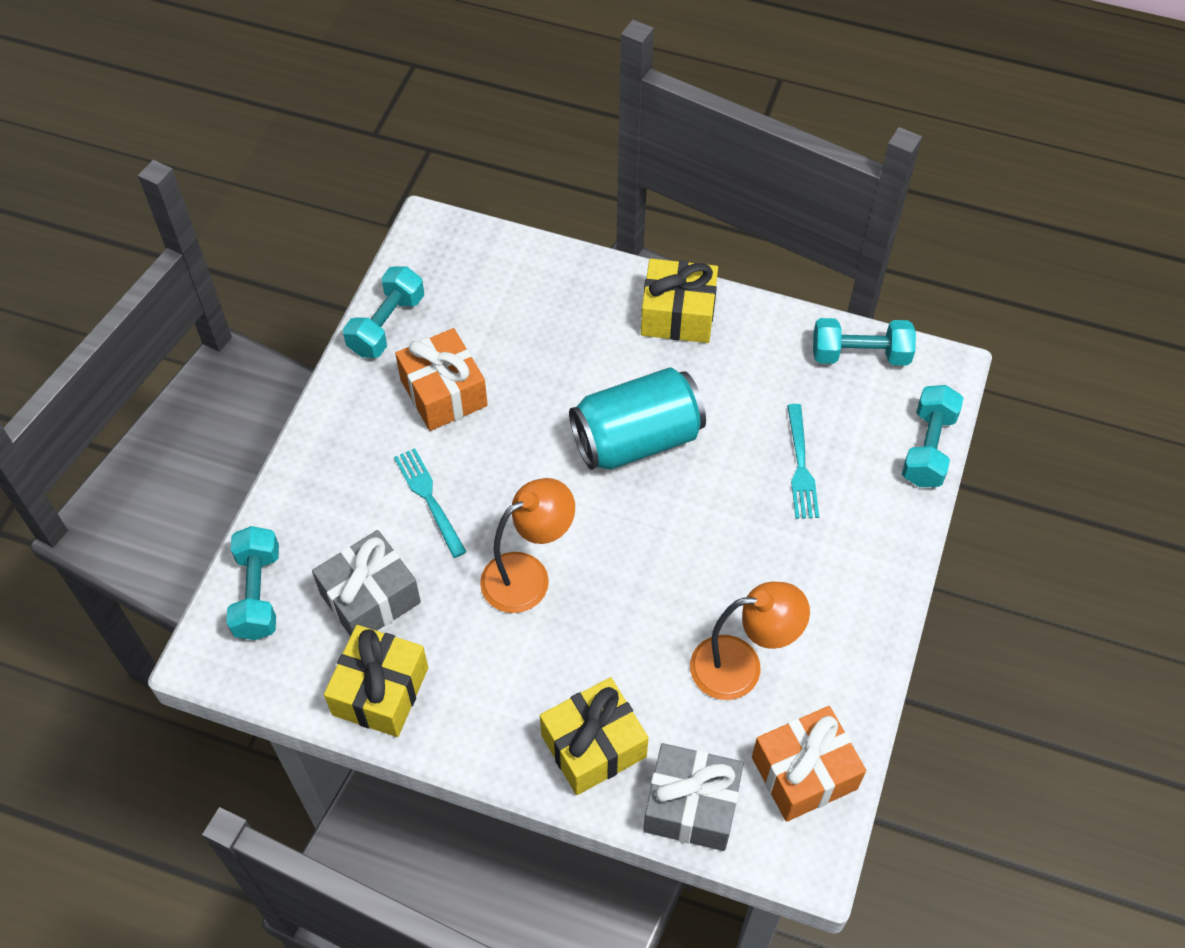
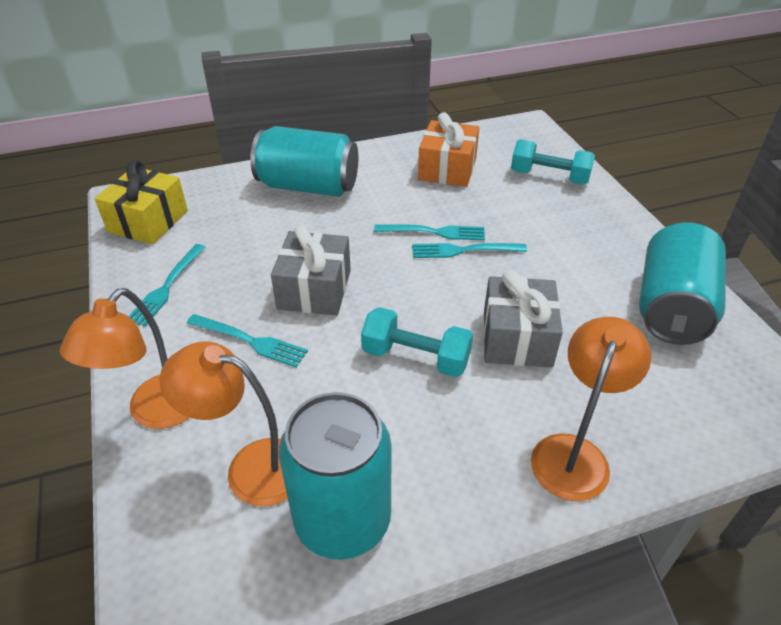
orange gift: [395,328,488,431] [752,706,866,822] = 2 -> [418,112,479,187] = 1
orange lamp: [480,478,575,613] [690,582,810,700] = 2 -> [60,288,190,429] [159,342,288,507] [531,317,651,501] = 3
turquoise can: [569,367,706,470] = 1 -> [250,126,358,197] [279,392,391,560] [639,222,726,345] = 3
turquoise dumbbell: [226,526,279,640] [343,266,424,358] [813,318,916,366] [902,385,963,487] = 4 -> [361,307,473,377] [511,139,595,185] = 2
turquoise fork: [394,448,467,558] [787,404,819,519] = 2 -> [128,244,206,326] [187,314,308,367] [374,224,485,241] [412,243,527,258] = 4
yellow gift: [324,625,428,737] [540,677,648,795] [641,259,718,343] = 3 -> [95,160,188,244] = 1

